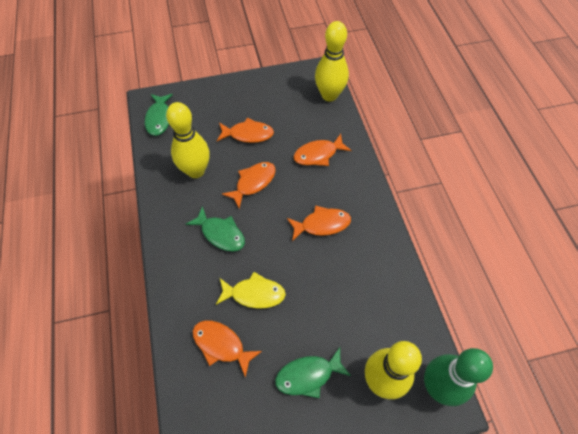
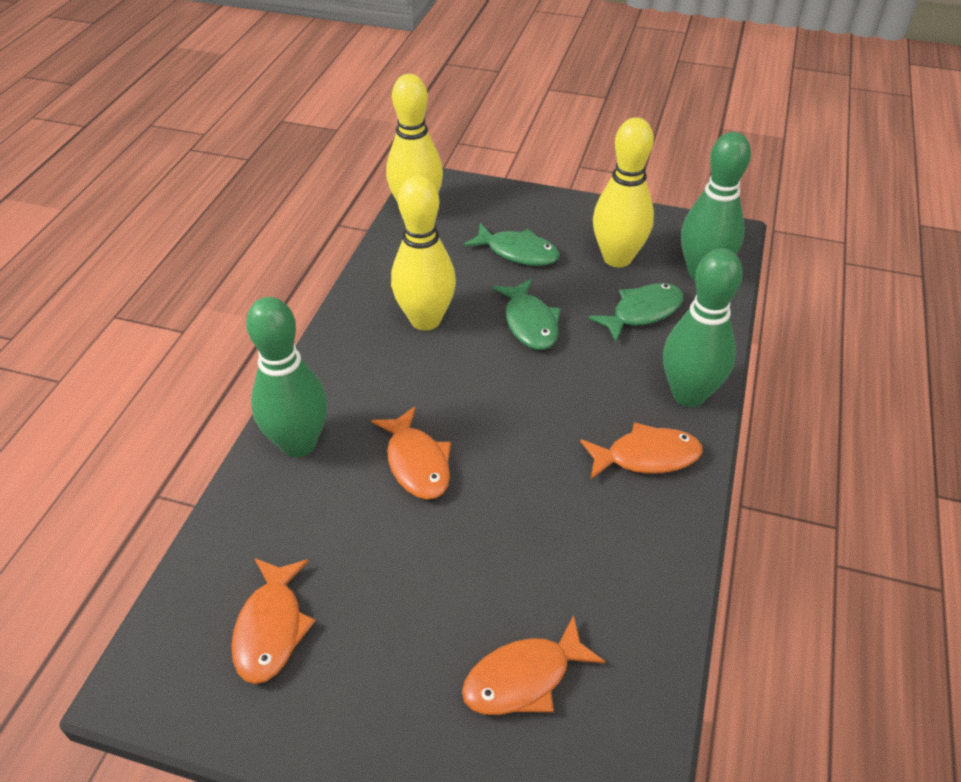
green bowling pin: [424,348,493,406] = 1 -> [246,297,328,457] [663,248,743,407] [681,132,751,280] = 3
orange fish: [193,320,262,378] [217,118,274,143] [222,162,276,209] [287,206,351,241] [293,134,352,166] = 5 -> [231,558,316,684] [371,406,451,500] [462,615,605,715] [580,422,702,479] = 4
yellow fish: [216,272,286,309] = 1 -> none = 0

